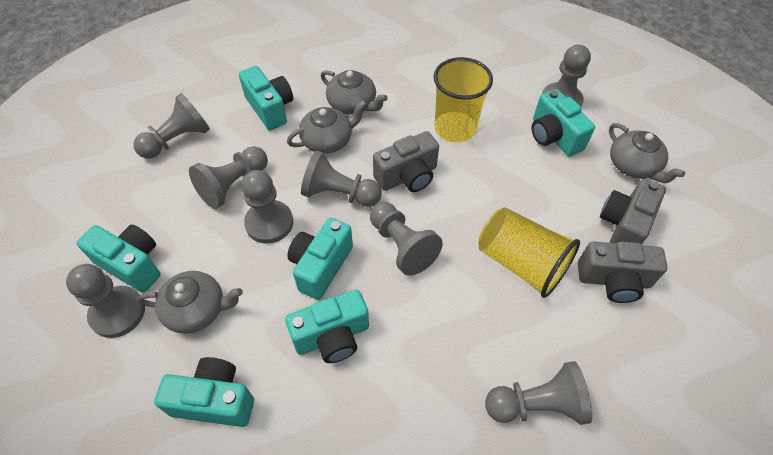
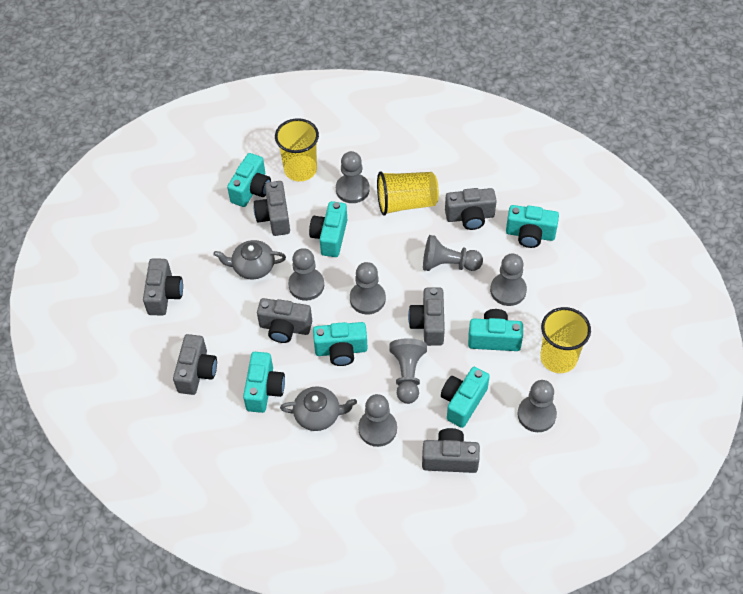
grey camera: [373,131,439,192] [578,241,668,303] [600,178,666,244] = 3 -> [143,258,183,315] [173,334,217,395] [254,181,290,236] [257,298,312,343] [408,287,445,346] [422,428,480,473] [445,188,497,230] = 7
grey teapot: [137,271,243,334] [287,100,367,154] [321,70,388,114] [609,123,685,183] = 4 -> [213,240,286,279] [280,386,357,431] = 2
turquoise camera: [77,224,161,293] [154,357,254,427] [239,66,293,130] [285,290,369,363] [287,218,353,300] [532,89,595,156] = 6 -> [227,153,271,207] [243,352,285,413] [309,201,347,257] [313,322,367,366] [441,367,490,428] [468,309,523,351] [506,205,559,248] = 7
yellow cup: [433,57,493,143] [478,207,580,298] = 2 -> [275,118,319,181] [377,172,439,216] [540,307,591,373] = 3

